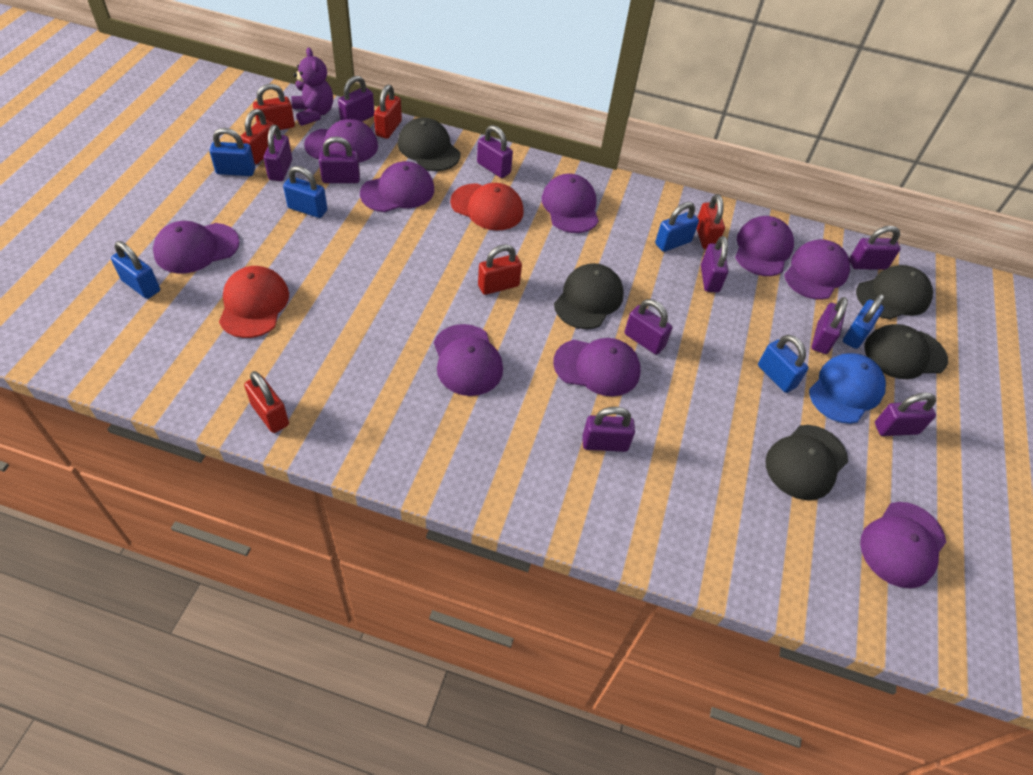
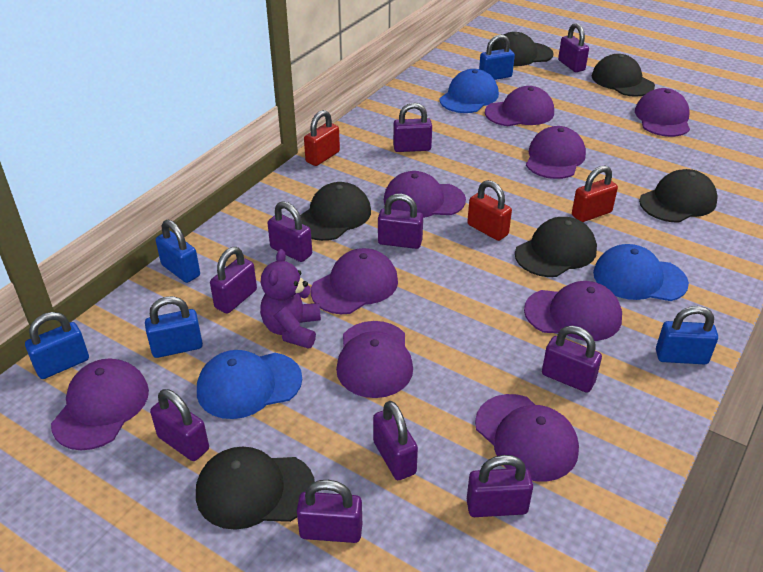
black cap: [398,118,461,171] [554,263,624,329] [765,425,848,500] [856,265,933,319] [864,324,948,379] = 5 -> [196,446,315,530] [300,182,371,241] [492,32,554,66] [515,217,597,277] [592,54,655,97] [639,169,718,223] = 6
blue cap: [809,353,886,424] = 1 -> [197,350,302,419] [439,69,499,113] [593,244,689,301] = 3
blue padlock: [111,241,160,299] [210,128,255,176] [283,166,327,218] [655,202,699,252] [758,335,809,393] [843,294,885,349] = 6 -> [25,312,89,379] [145,296,203,358] [156,220,200,283] [479,35,515,80] [656,306,718,364] = 5
red cap: [219,266,289,338] [450,183,524,231] = 2 -> none = 0
red padlock: [240,109,275,164] [244,371,289,433] [253,84,295,130] [374,85,402,139] [478,244,522,295] [697,194,725,249] = 6 -> [304,110,340,166] [467,180,512,241] [572,165,618,222] = 3

